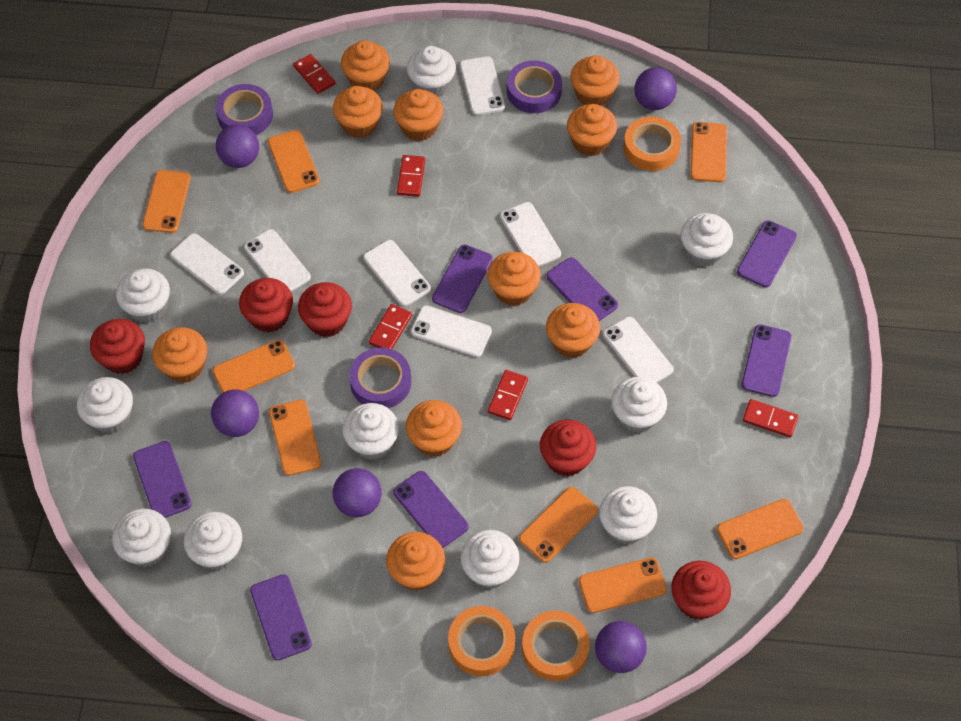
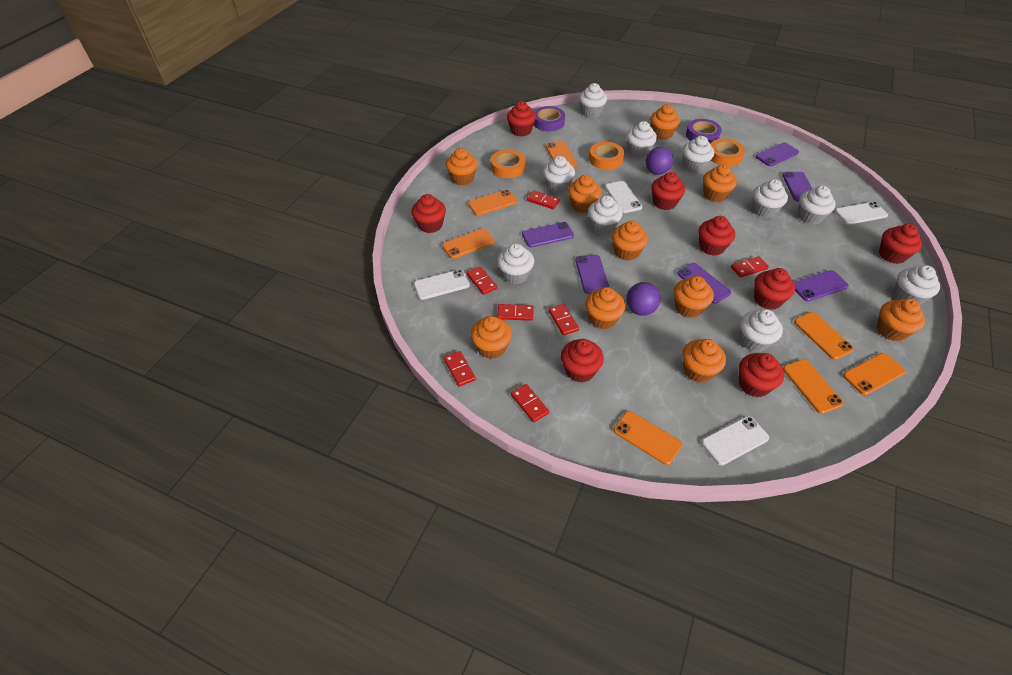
orange phone: [142,170,191,233] [213,339,295,393] [268,130,320,193] [269,400,322,476] [519,487,598,563] [579,557,667,613] [690,122,727,182] [717,499,804,559] = 8 -> [442,228,495,259] [468,190,517,216] [546,141,577,167] [613,411,682,465] [783,359,844,414] [794,312,854,360] [843,353,906,395] = 7
purple ball: [211,389,259,437] [216,124,259,168] [333,468,382,517] [595,621,647,673] [635,67,677,110] = 5 -> [626,282,660,316] [646,147,673,175] = 2
purple phone: [133,441,192,518] [250,574,312,660] [393,471,469,548] [432,245,493,313] [546,257,618,321] [737,220,797,287] [741,324,791,397] = 7 -> [522,222,574,248] [575,255,609,294] [677,263,731,304] [756,142,799,166] [782,172,812,202] [794,270,849,301] = 6
purple tape: [216,84,273,135] [349,348,411,408] [507,60,562,113] = 3 -> [534,106,565,131] [686,119,722,144] = 2
red cupcake: [90,319,145,374] [239,278,293,333] [298,282,352,337] [540,420,596,477] [671,561,731,620] = 5 -> [411,194,446,233] [507,101,536,137] [561,339,604,382] [651,172,685,210] [698,216,735,256] [739,353,784,397] [754,268,795,310] [879,224,922,264] = 8
red domino: [293,54,336,94] [369,304,412,349] [397,155,425,197] [488,370,528,420] [743,399,798,438] = 5 -> [444,351,476,387] [466,266,497,295] [497,304,534,321] [511,384,549,422] [527,190,560,209] [548,304,579,335] [731,256,769,278] = 7
white phone: [170,233,244,295] [244,229,311,292] [363,240,431,306] [411,305,492,357] [460,56,505,115] [500,202,561,266] [603,317,673,383] = 7 -> [414,269,470,300] [605,181,642,213] [701,416,769,465] [835,202,888,225] = 4

